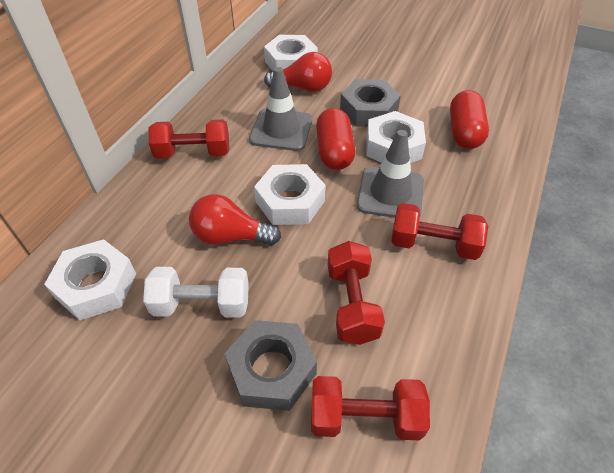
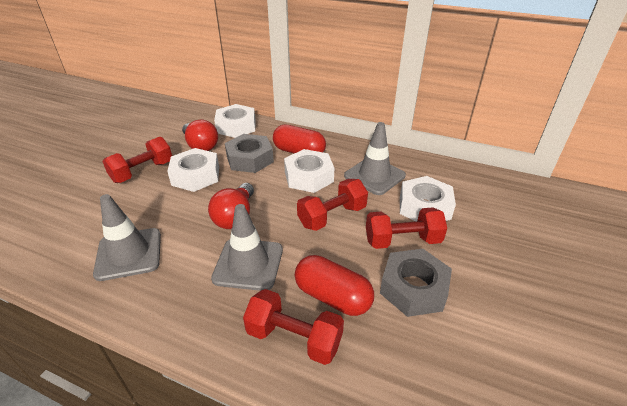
grey traffic cone: [249,67,312,151] [357,130,424,218] = 2 -> [93,194,161,281] [211,204,283,291] [344,122,406,195] = 3
white dumbbell: [143,267,249,318] = 1 -> none = 0

